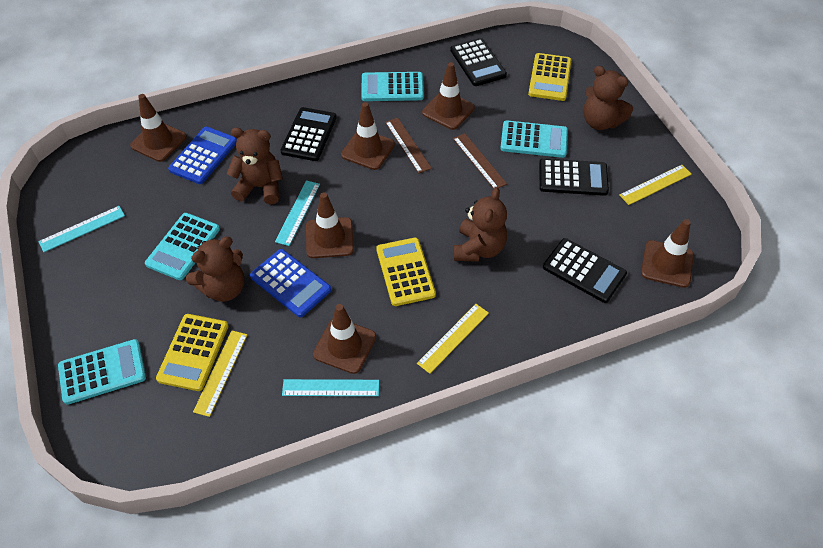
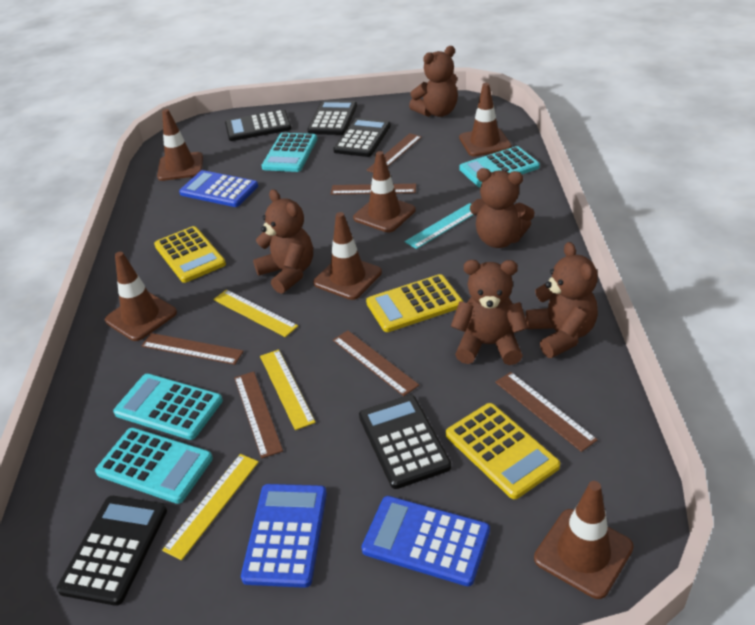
black calculator: [280,107,337,161] [450,38,507,86] [539,158,609,196] [543,238,627,303] = 4 -> [57,496,167,606] [225,110,291,141] [307,100,357,135] [333,118,391,157] [359,395,451,489] = 5
blue calculator: [168,127,237,184] [250,249,331,317] = 2 -> [179,170,258,207] [241,484,327,588] [362,496,490,586] = 3
brown ruler: [385,118,432,173] [453,133,507,189] = 2 -> [142,333,244,365] [234,372,283,458] [331,184,416,195] [333,330,419,396] [366,133,422,173] [495,372,598,452] = 6
brown teddy bear: [186,236,244,302] [227,127,283,204] [454,187,507,262] [584,66,633,130] = 4 -> [253,189,313,294] [409,46,458,117] [451,260,528,365] [470,168,535,248] [526,242,598,358] = 5
turquoise ruler: [38,206,125,252] [275,180,320,246] [282,379,379,396] = 3 -> [405,203,474,249] = 1

